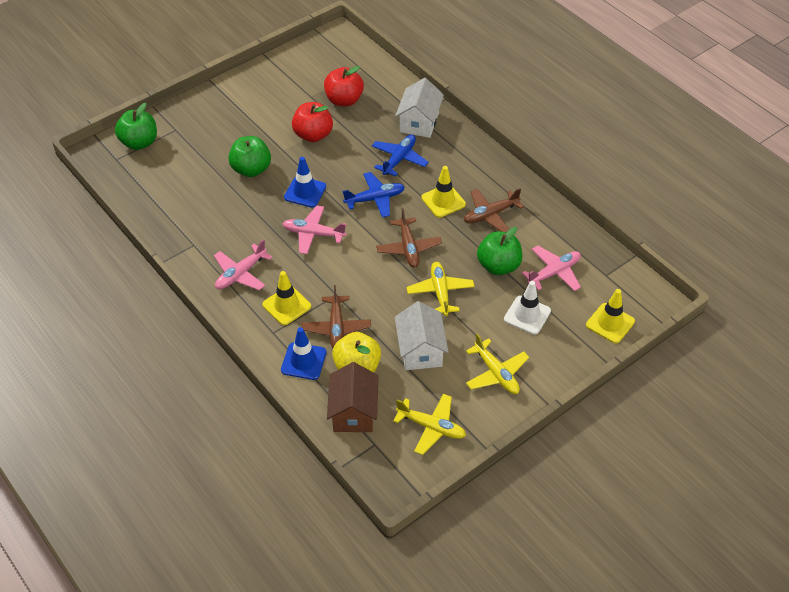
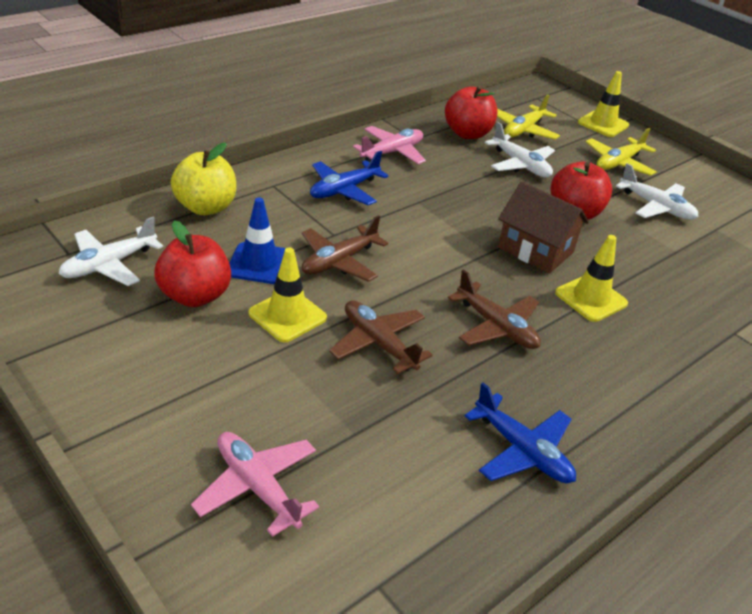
blue traffic cone: [281,327,327,380] [284,157,326,207] = 2 -> [229,197,286,284] = 1
green apple: [115,103,157,150] [228,136,271,177] [477,227,522,275] = 3 -> none = 0
pink plane: [214,239,273,290] [282,206,347,254] [522,246,581,291] = 3 -> [191,432,319,537] [353,126,426,164] = 2
red apple: [292,102,333,142] [324,66,364,106] = 2 -> [154,221,231,307] [445,86,498,139] [551,162,612,220] = 3
white house: [395,78,444,138] [395,301,448,370] = 2 -> none = 0
white plane: none = 0 -> [59,217,163,286] [485,122,555,177] [615,163,699,220] = 3
white traffic cone: [504,281,551,335] = 1 -> none = 0
yellow plane: [393,394,466,455] [407,262,475,316] [466,333,529,394] = 3 -> [497,95,560,139] [586,128,656,176] = 2

